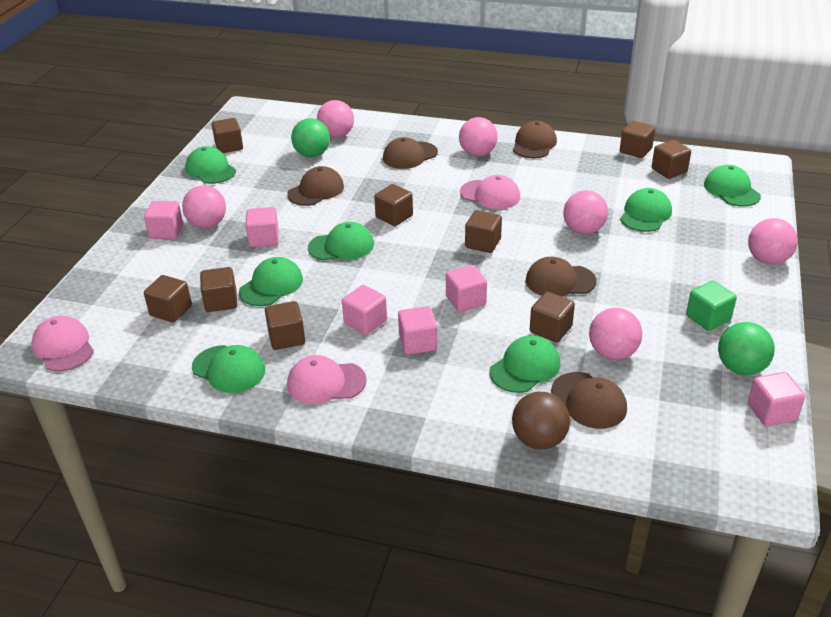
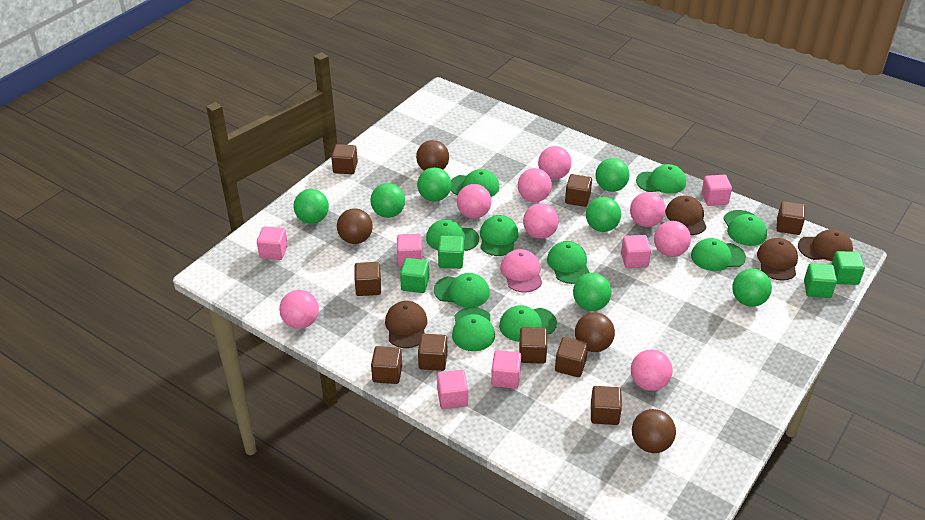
brown ball: [512,392,570,450] = 1 -> [337,208,373,244] [416,140,449,171] [575,312,615,352] [632,409,676,453] = 4
brown cap: [287,166,344,206] [383,137,438,169] [513,121,557,158] [526,257,597,297] [551,372,627,429] = 5 -> [385,301,428,348] [665,196,706,235] [757,238,798,280] [798,229,853,261] = 4
green ball: [291,118,330,157] [718,322,775,375] = 2 -> [294,189,329,224] [370,183,405,218] [417,167,451,202] [573,273,612,311] [586,197,621,232] [595,158,630,192] [732,269,772,307] = 7
green cap: [185,146,236,184] [192,345,265,393] [239,257,303,306] [308,222,374,260] [489,335,560,393] [620,188,672,232] [704,165,761,207] = 7 -> [426,219,479,251] [434,273,490,308] [451,169,500,197] [452,307,495,351] [480,215,519,256] [499,305,557,342] [547,241,590,284] [636,164,686,194] [691,238,746,271] [723,210,767,246] = 10
green cube: [686,281,737,331] = 1 -> [400,258,429,293] [438,236,464,269] [804,263,837,298] [831,251,865,285] = 4
pink ball: [182,185,226,228] [317,100,354,138] [459,117,498,157] [563,190,608,234] [589,308,642,360] [748,218,798,264] = 6 -> [279,290,319,329] [457,184,491,219] [518,168,552,202] [523,203,559,239] [538,146,571,179] [630,192,666,227] [631,349,673,391] [654,221,691,257] = 8
pink cap: [31,316,94,371] [287,355,367,404] [460,175,520,209] = 3 -> [500,249,542,292] = 1

